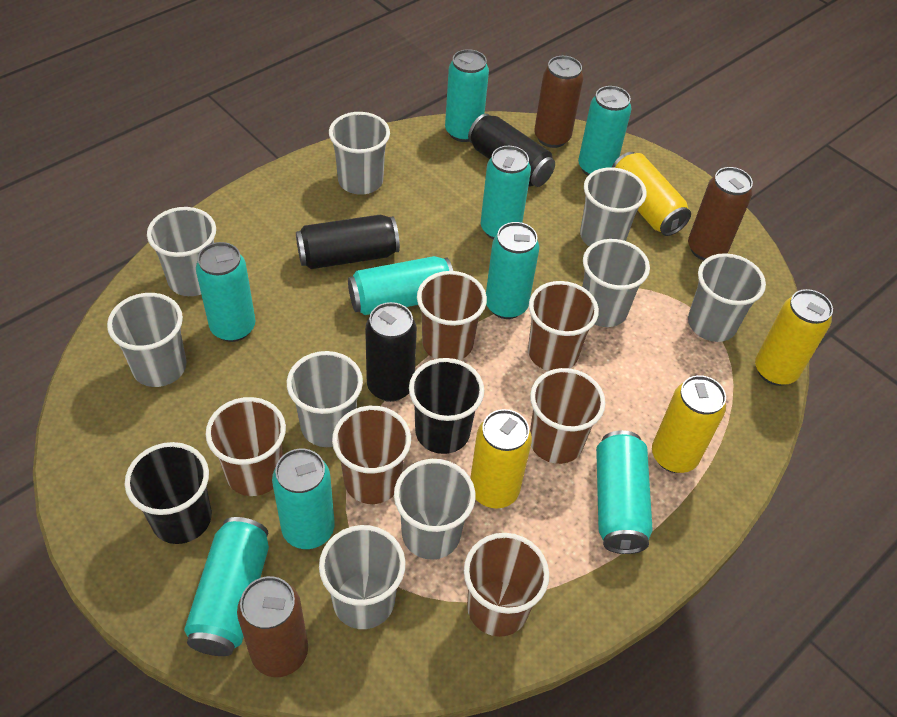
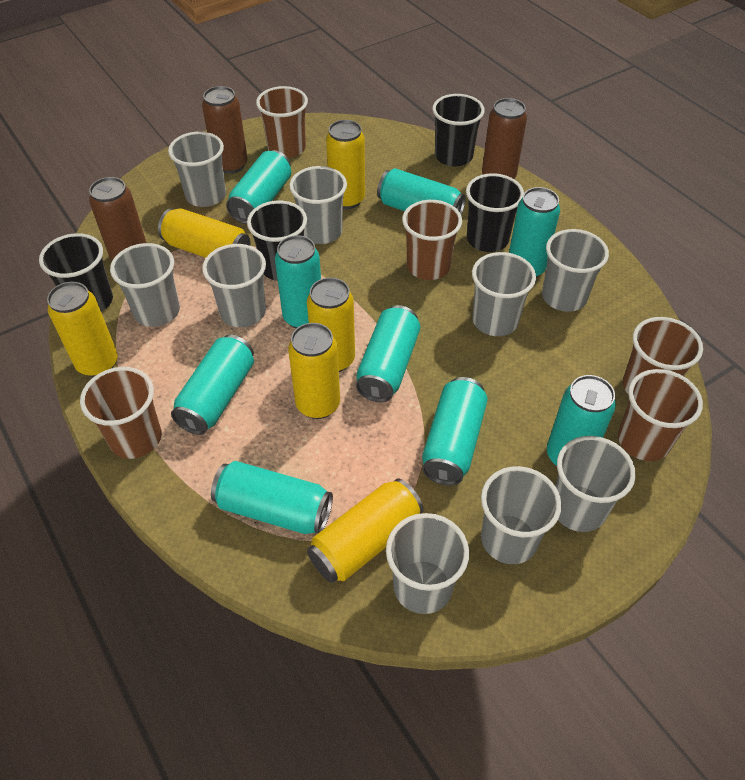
black can: [296,214,400,269] [365,302,417,402] [468,114,555,187] = 3 -> none = 0
black cup: [125,442,212,544] [409,358,484,454] = 2 -> [39,233,113,312] [247,201,307,281] [432,94,485,166] [466,173,524,252] = 4
brown cup: [206,397,286,496] [332,406,411,504] [417,271,487,360] [464,533,549,637] [528,281,599,371] [530,368,605,464] = 6 -> [80,367,162,459] [256,86,308,158] [402,200,462,280] [618,369,703,461] [623,317,703,394] = 5
yellow can: [470,409,532,508] [612,152,691,236] [652,375,726,473] [755,289,833,386] = 4 -> [47,282,118,377] [158,208,250,258] [288,323,340,419] [307,278,355,372] [307,478,424,583] [326,120,365,209] = 6

